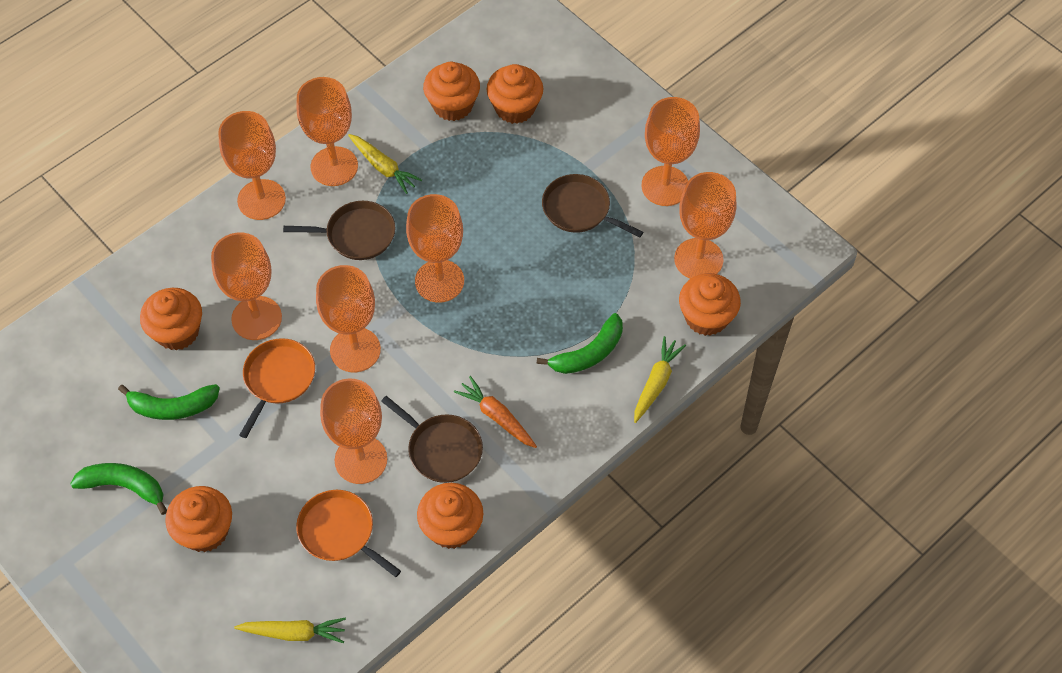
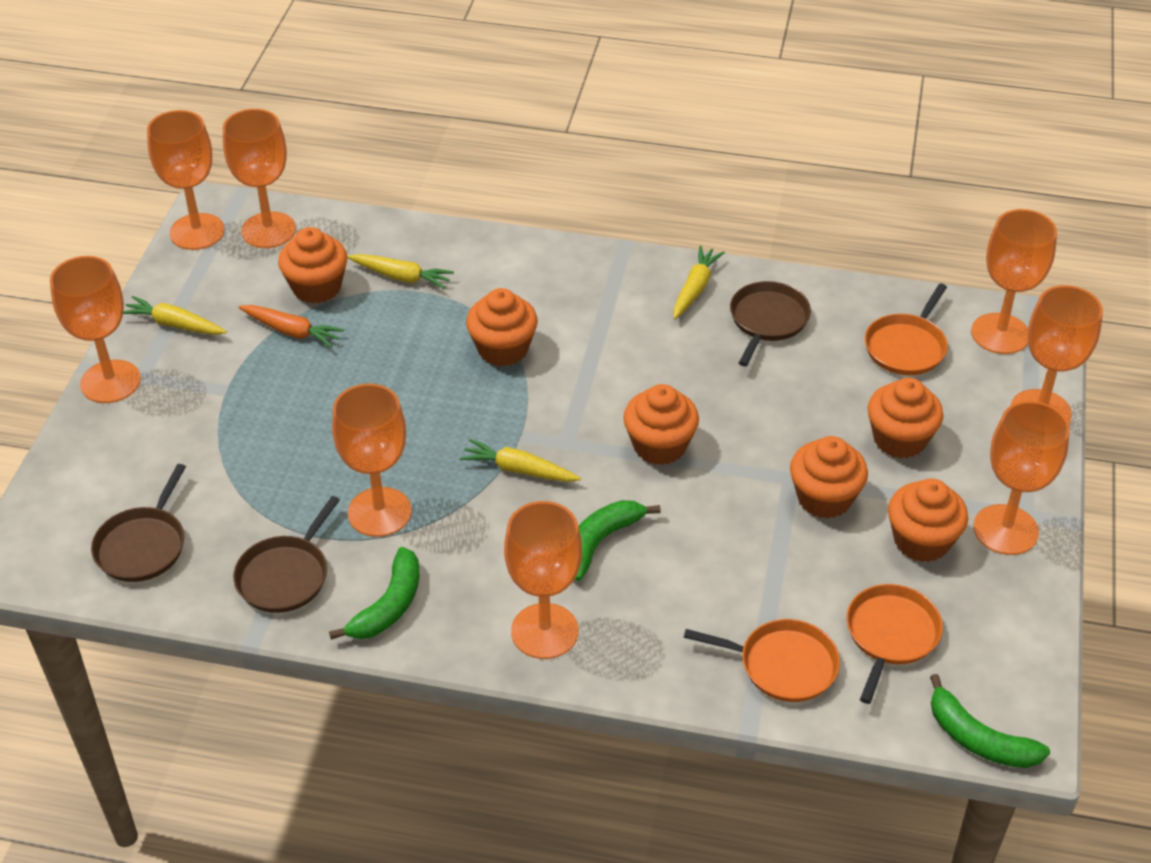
orange pan: [239,338,315,438] [296,490,401,577] = 2 -> [684,619,840,702] [847,584,943,704] [865,283,948,375] = 3
yellow carrot: [234,618,346,643] [348,134,422,194] [634,336,686,423] = 3 -> [123,296,227,335] [347,254,454,289] [460,439,581,482] [673,246,725,319] = 4

